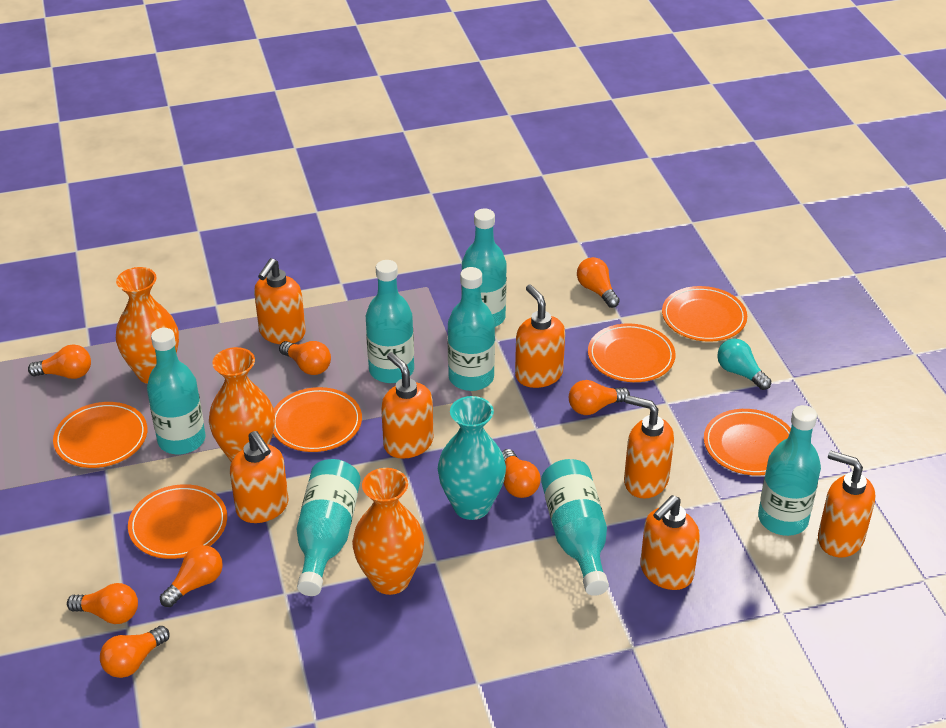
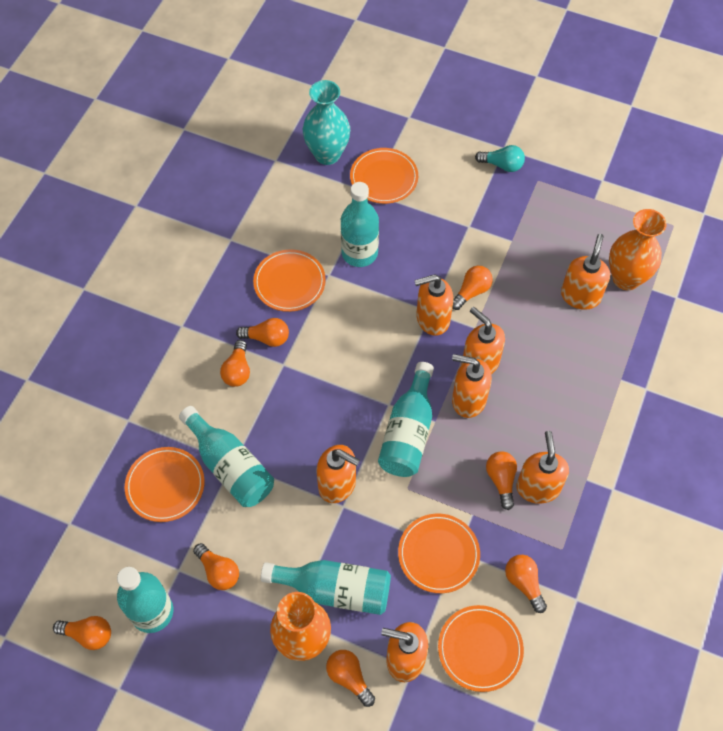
orange plate: [53,402,147,468] [128,484,227,559] [273,387,362,452] [588,323,675,382] [662,286,747,342] [704,409,791,475] = 6 -> [125,447,204,522] [253,249,326,312] [350,148,418,204] [398,514,480,593] [438,605,524,692] = 5
orange vase: [116,267,179,384] [209,347,275,462] [352,468,424,595] = 3 -> [270,592,331,661] [609,209,667,290] = 2
turquoise bottle: [147,328,206,454] [297,459,361,596] [366,260,414,383] [448,267,495,391] [461,208,507,327] [541,459,609,596] [758,405,821,536] = 7 -> [117,567,173,633] [179,406,274,507] [261,560,391,615] [341,182,379,267] [378,362,434,477] = 5

